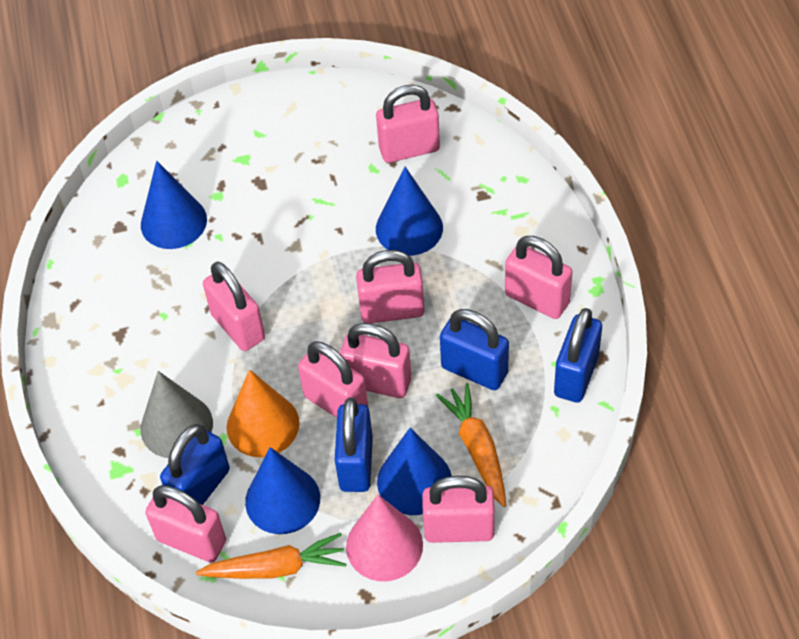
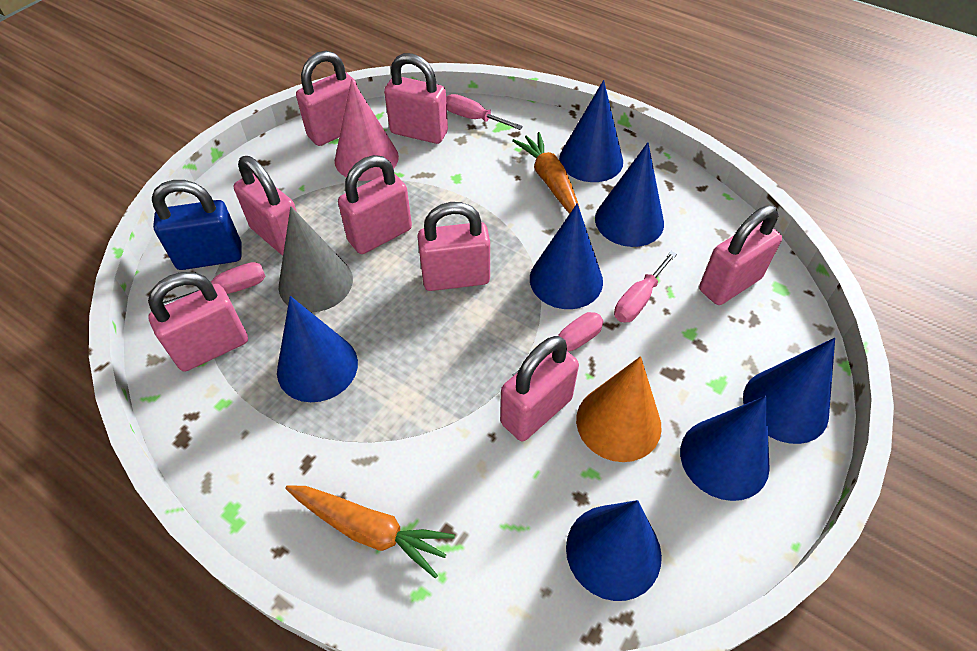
blue cone: [141,161,207,249] [245,447,320,534] [376,167,443,256] [377,428,452,515] = 4 -> [277,296,358,402] [530,203,603,309] [559,80,623,182] [566,500,662,601] [595,142,664,247] [680,396,770,501] [743,338,835,444] = 7
blue padlock: [160,424,230,505] [335,397,373,492] [440,309,509,390] [554,308,602,403] = 4 -> [152,180,241,270] = 1
pink screwdriver: none = 0 -> [163,262,266,306] [446,94,523,130] [513,312,604,376] [614,251,677,323] = 4

